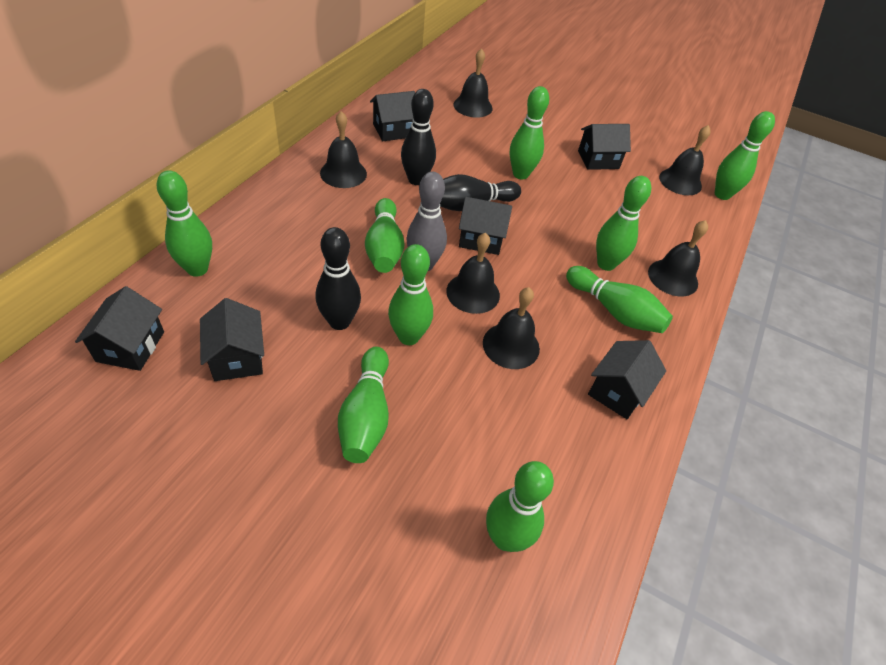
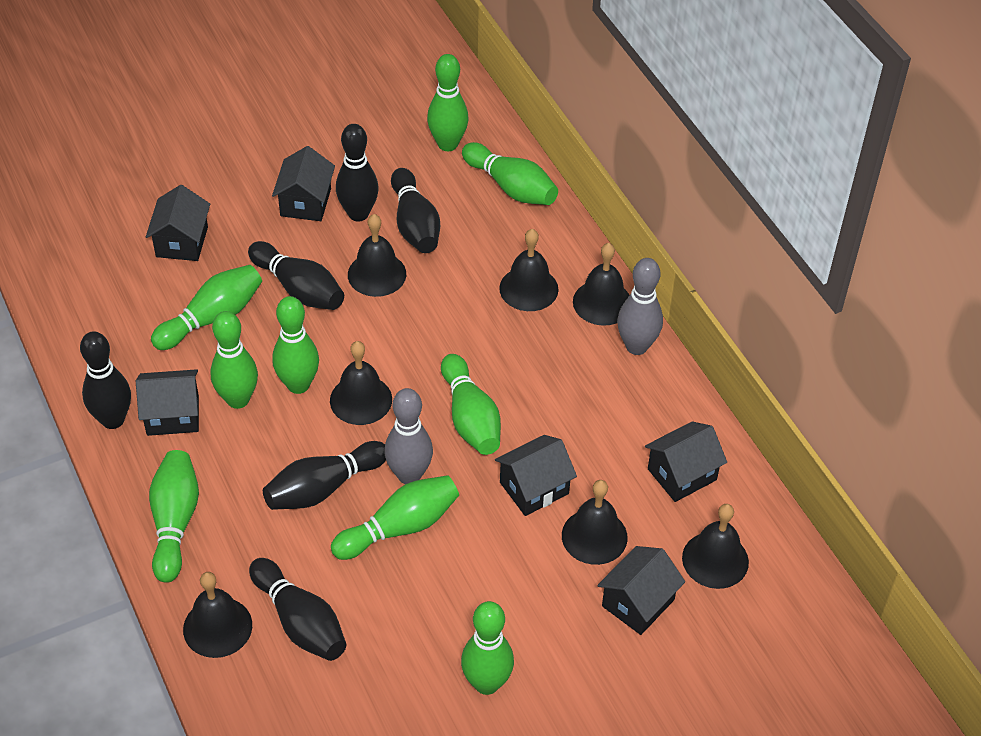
black bell: [320,111,367,188] [446,233,500,314] [453,48,492,118] [483,287,540,369] [648,220,708,296] [659,125,711,195] = 6 -> [183,572,252,658] [330,341,392,425] [348,214,406,297] [499,229,559,311] [562,480,628,565] [573,243,629,326] [682,504,749,589] = 7
black bowling pin: [315,227,361,330] [401,89,436,185] [440,174,521,211] = 3 -> [80,331,131,429] [248,241,344,310] [249,558,346,661] [263,441,386,510] [336,124,379,221] [391,168,440,253] = 6
grey bowling pin: [406,172,447,271] = 1 -> [385,388,433,484] [617,258,663,355] = 2

